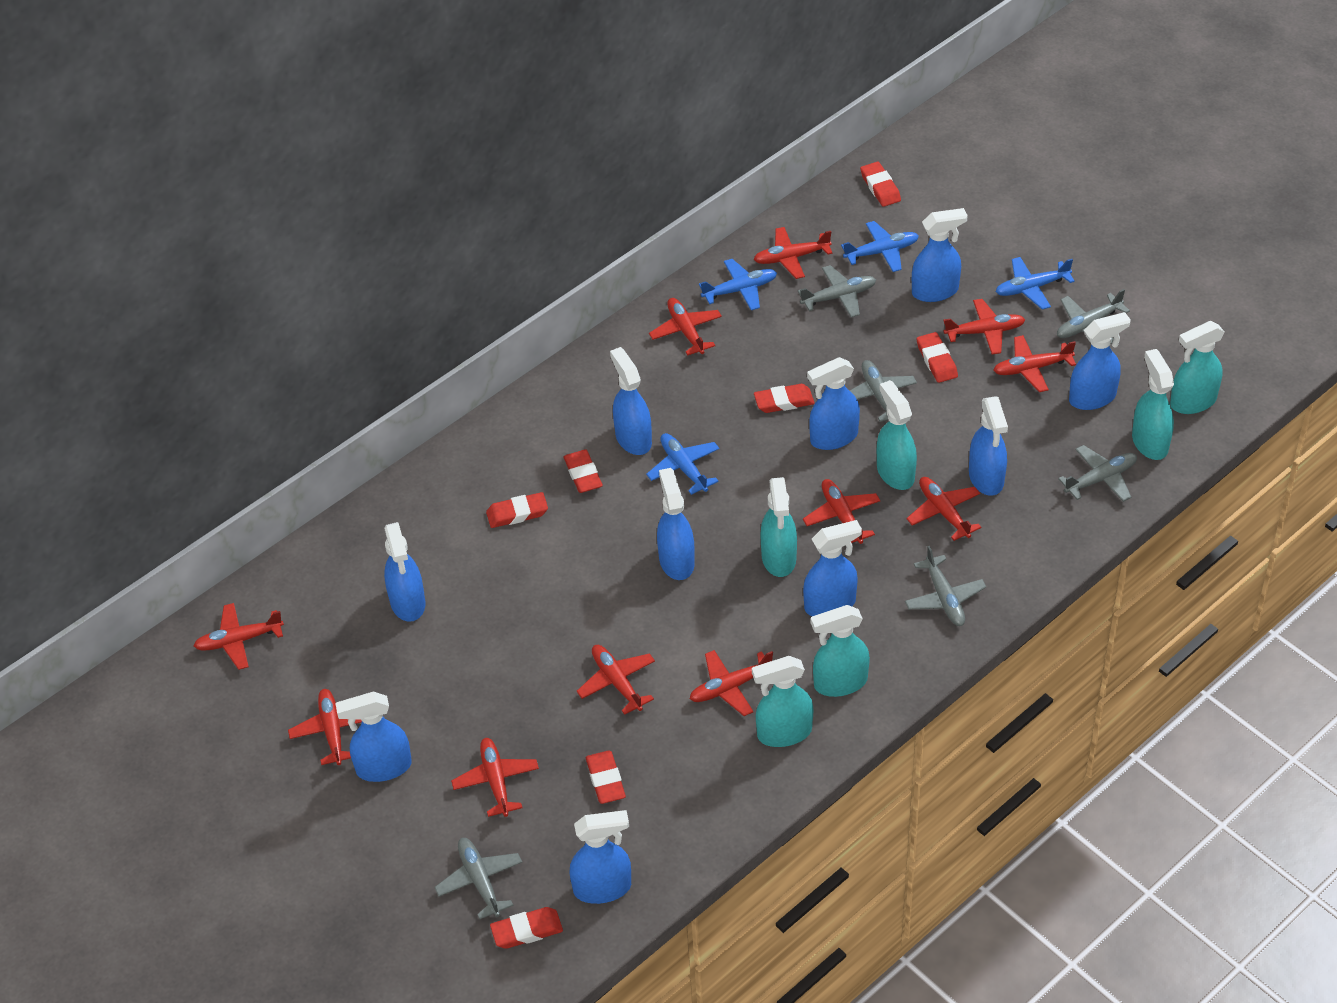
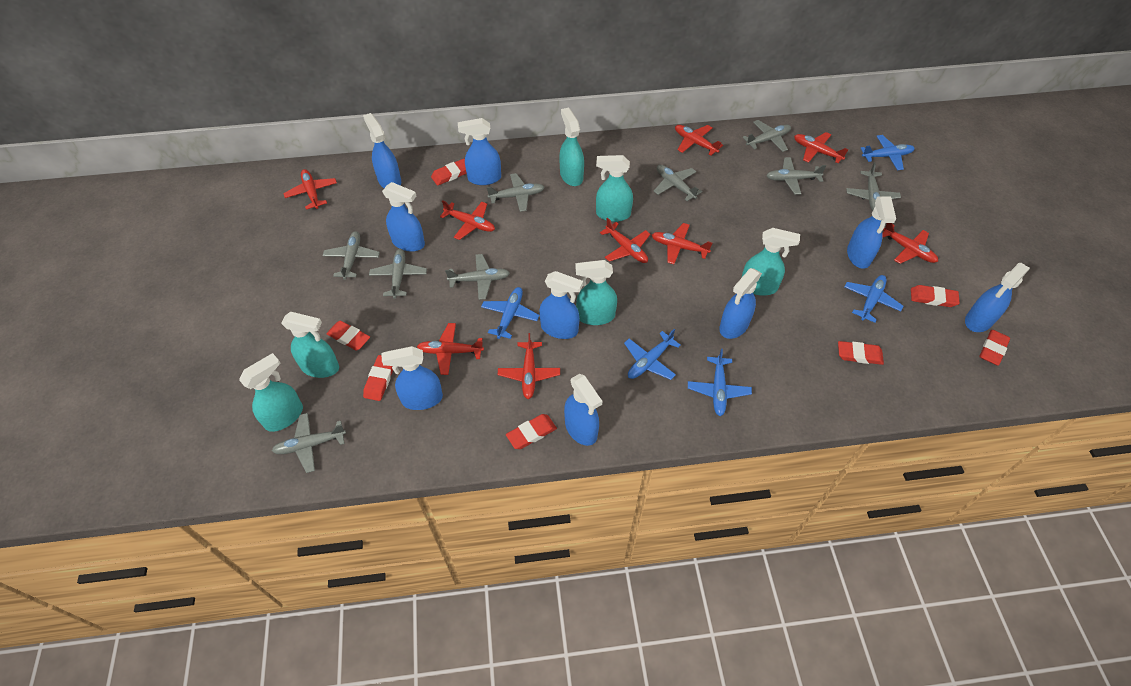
blue plane: [646,433,719,495] [699,259,777,310] [841,221,919,272] [996,257,1075,310] = 4 -> [481,287,540,339] [624,329,681,380] [688,349,752,416] [844,275,903,323] [861,135,915,170] = 5
blue spray bottle: [335,692,412,782] [384,522,425,622] [570,810,631,904] [610,347,652,455] [657,468,695,580] [803,520,862,616] [807,357,860,450] [912,208,968,302] [969,396,1008,496] [1069,312,1131,410] = 10 -> [363,113,401,188] [381,346,443,410] [382,182,425,252] [458,118,501,185] [539,271,583,339] [564,374,602,446] [719,268,762,339] [847,196,896,269] [965,263,1030,332] = 9
grey plane: [434,838,522,919] [798,265,876,318] [850,360,917,422] [905,546,986,626] [1057,289,1130,344] [1058,445,1137,502] = 6 -> [272,413,346,473] [323,231,380,280] [369,249,427,299] [445,254,510,300] [487,173,545,212] [654,165,703,201] [743,120,791,152] [766,157,826,195] [846,162,901,211] = 9
red plane: [194,603,284,670] [288,689,362,765] [451,738,539,817] [577,645,655,715] [649,298,722,355] [690,650,773,716] [753,227,832,279] [803,479,880,544] [907,477,981,541] [943,299,1025,355] [993,335,1076,392] = 11 -> [283,169,337,210] [417,323,484,375] [440,200,495,240] [498,333,560,399] [600,218,650,263] [652,223,712,264] [675,125,723,155] [794,132,849,163] [882,223,938,264] = 9

